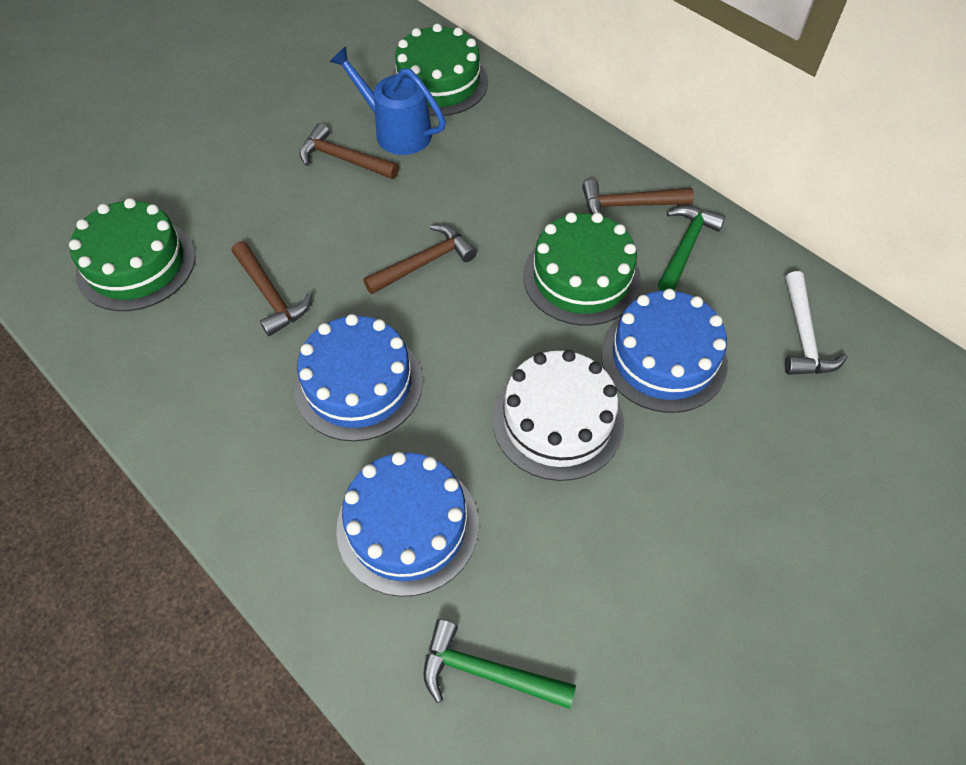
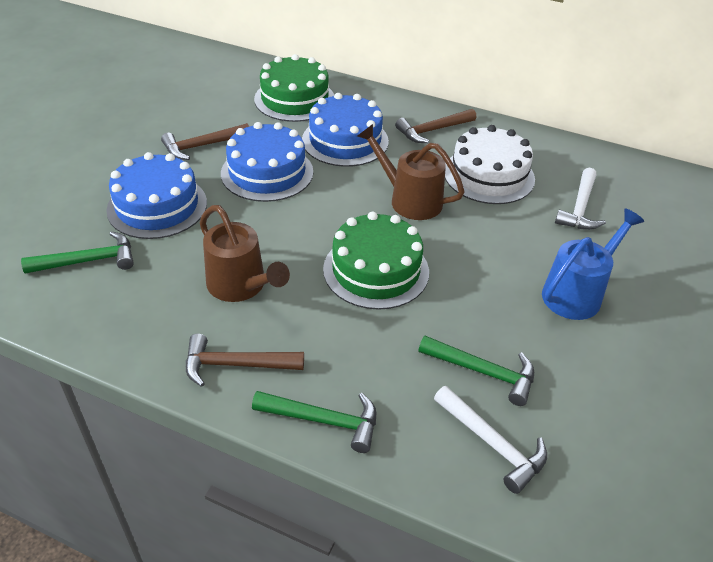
brown hammer: [232,241,312,336] [299,123,399,179] [363,224,477,294] [582,179,694,218] = 4 -> [161,123,249,160] [186,334,304,387] [395,109,476,143] = 3
brown watering can: none = 0 -> [200,205,290,302] [357,124,465,220] = 2
green cake: [69,198,195,311] [391,24,488,116] [523,212,641,326] = 3 -> [254,54,334,122] [323,212,429,310] = 2
green hammer: [423,619,576,709] [658,206,726,291] = 2 -> [21,231,134,274] [252,391,376,453] [419,336,534,406] = 3
white hammer: [785,271,848,375] = 1 -> [434,386,547,494] [555,168,606,230] = 2

